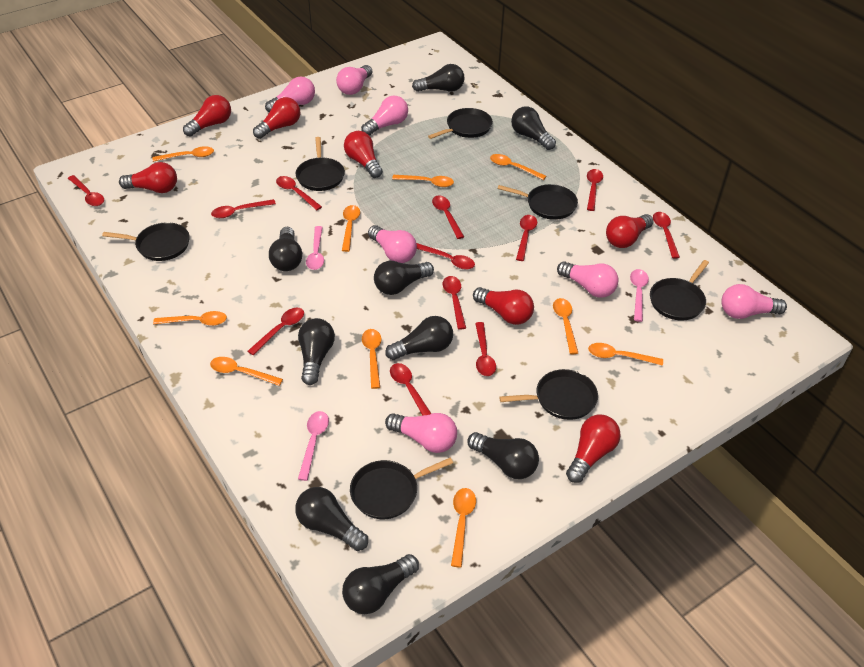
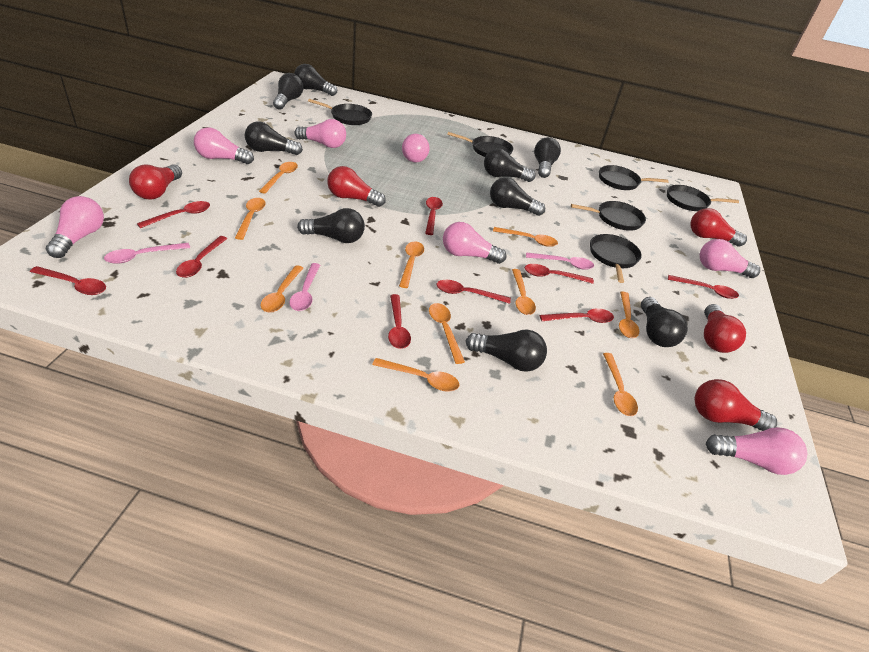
black pan: [102,222,190,261] [296,137,345,191] [350,457,453,519] [428,108,493,139] [498,184,578,220] [499,369,598,420] [650,260,709,321] = 7 -> [308,99,372,125] [447,132,513,157] [571,201,646,231] [590,234,642,283] [599,165,669,190] [667,185,739,211] = 6
red light bulb: [119,162,177,193] [183,95,231,137] [253,97,300,139] [344,131,383,178] [473,287,534,325] [566,415,621,483] [606,214,654,248] = 7 -> [129,164,182,200] [327,166,386,207] [690,208,747,247] [695,379,777,431] [704,304,746,353] = 5
red spoon: [67,175,104,206] [211,199,276,218] [248,308,304,355] [276,176,322,210] [390,363,431,416] [416,243,475,270] [432,195,464,239] [443,276,466,330] [475,322,496,376] [516,215,537,261] [587,169,603,211] [653,212,680,259] = 12 -> [30,266,106,295] [137,201,210,228] [176,236,227,278] [388,294,411,349] [425,197,443,235] [436,280,511,304] [525,264,594,284] [540,308,614,323] [668,275,739,299] = 9

